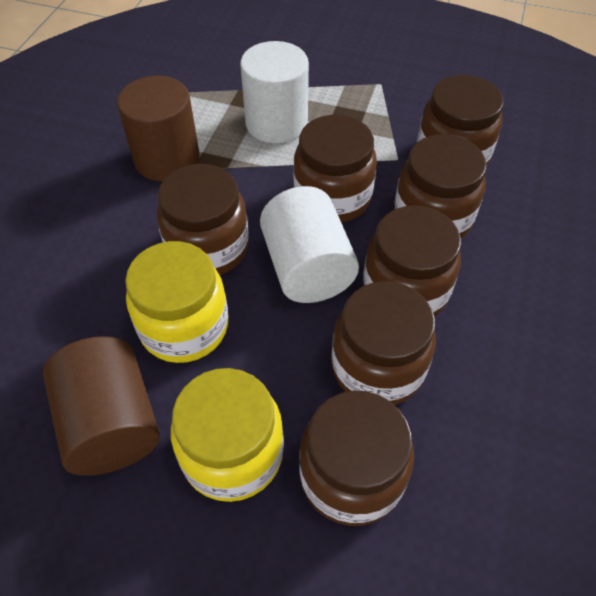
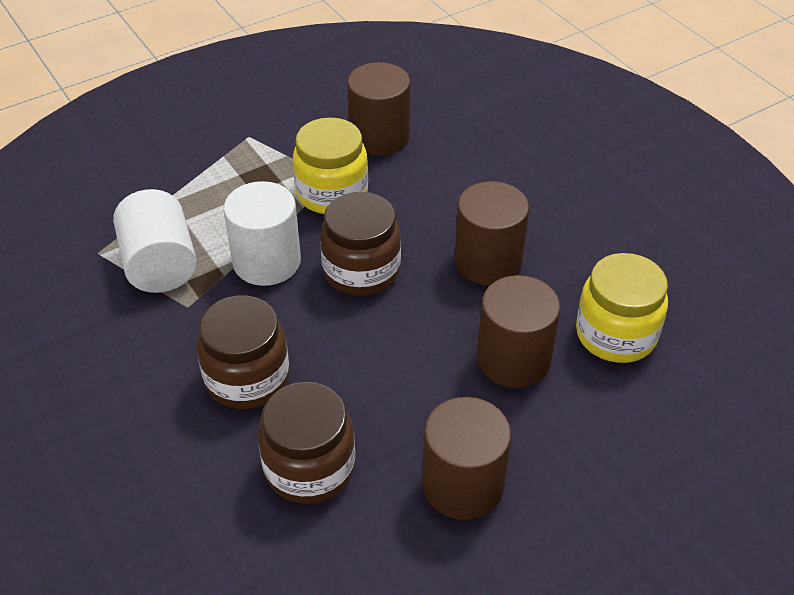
brown cylinder: [43,336,160,476] [117,76,200,181] = 2 -> [347,62,410,156] [422,397,512,520] [454,181,529,286] [477,275,560,388] = 4
brown jar: [157,164,249,275] [294,115,377,223] [300,391,414,526] [332,281,436,405] [363,205,461,317] [394,134,487,238] [417,75,504,165] = 7 -> [197,295,289,409] [258,382,355,504] [320,192,401,296] = 3

